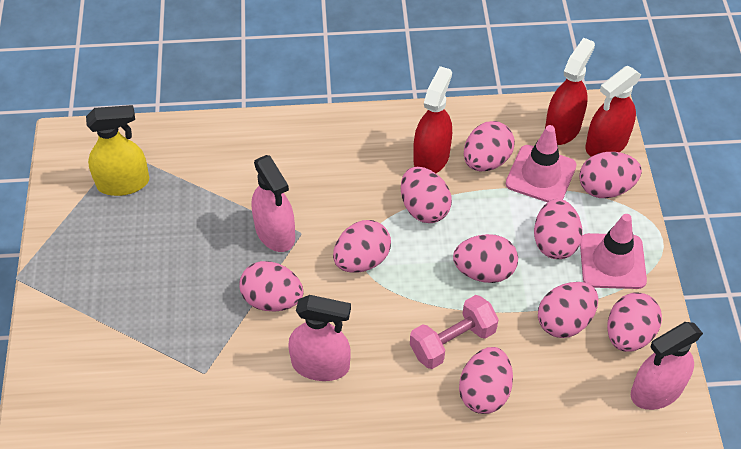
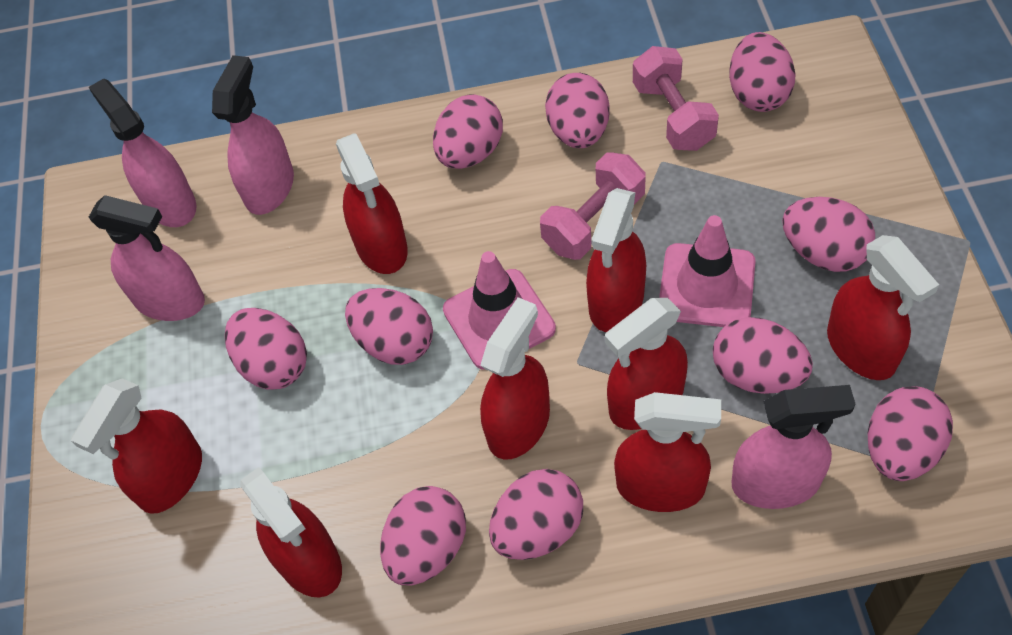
pink dumbbell: [410,295,499,369] = 1 -> [540,152,646,260] [633,46,719,151] = 2
pink spray bottle: [252,155,295,252] [288,295,351,381] [631,322,703,410] = 3 -> [89,78,197,227] [89,195,205,321] [212,55,294,215] [732,385,855,509] = 4
red spray bottle: [413,66,452,173] [545,38,595,145] [585,66,641,157] = 3 -> [71,378,202,514] [240,467,342,597] [336,133,408,274] [480,297,550,460] [586,188,646,332] [605,298,688,430] [614,392,721,512] [827,235,939,380] = 8
yellow spray bottle: [86,105,149,196] = 1 -> none = 0

